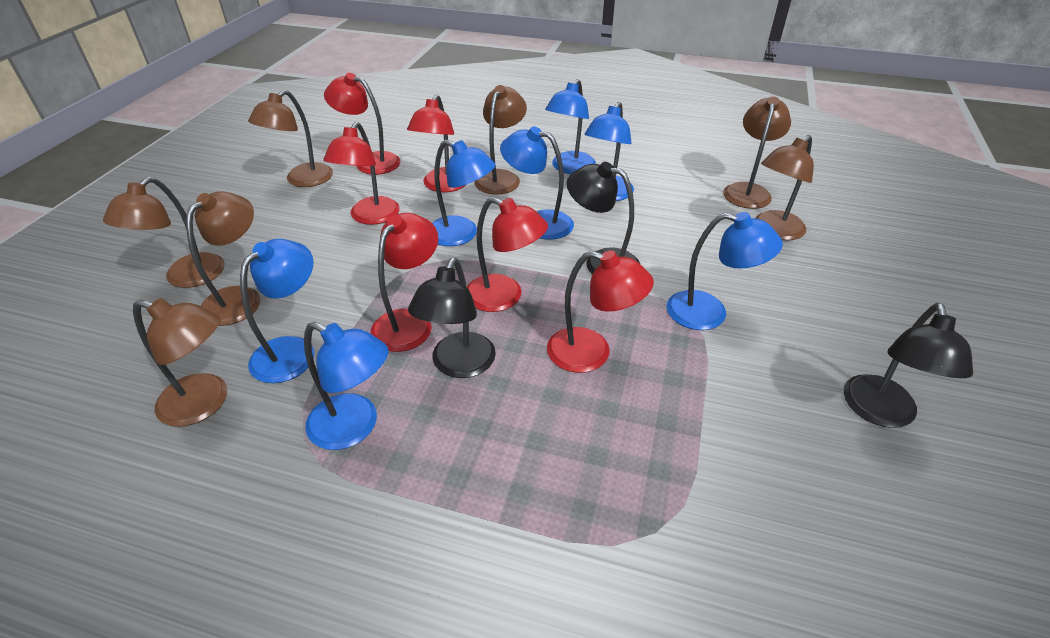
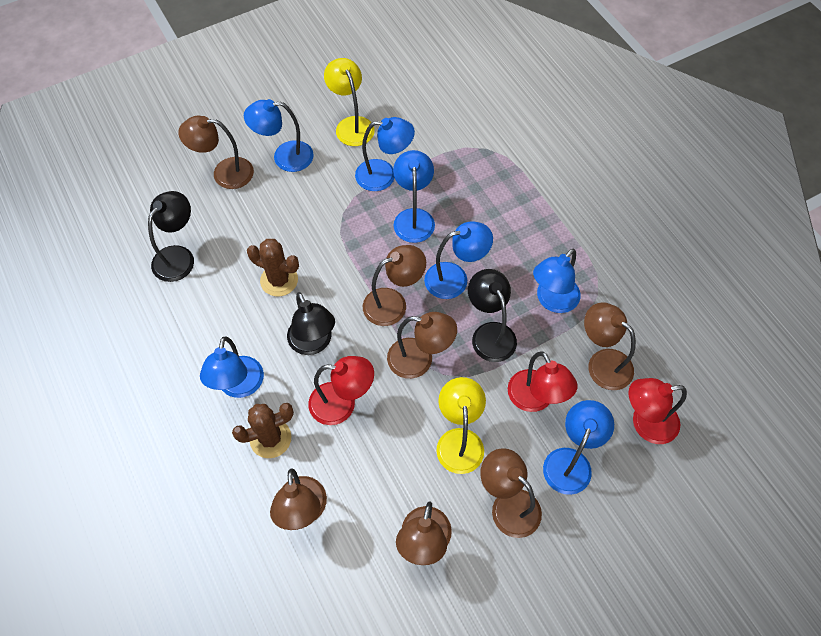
brown cactus: none = 0 -> [232,403,294,458] [247,239,299,296] = 2
red lamp: [323,122,400,225] [324,73,401,175] [370,213,438,352] [407,94,466,192] [467,197,548,312] [547,251,654,373] = 6 -> [308,356,374,425] [508,351,577,412] [629,378,687,444] = 3
yellow lamp: none = 0 -> [324,58,375,146] [436,377,486,474] = 2

